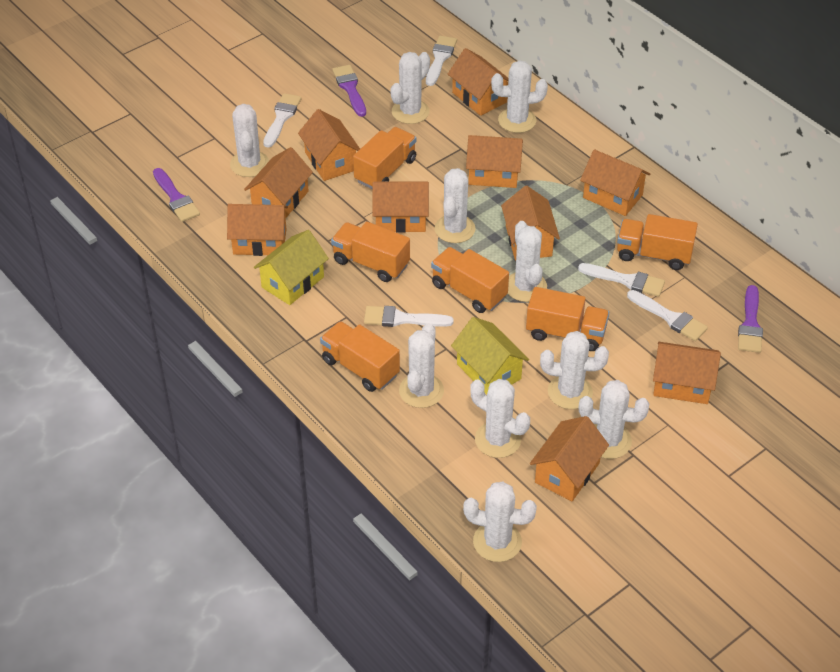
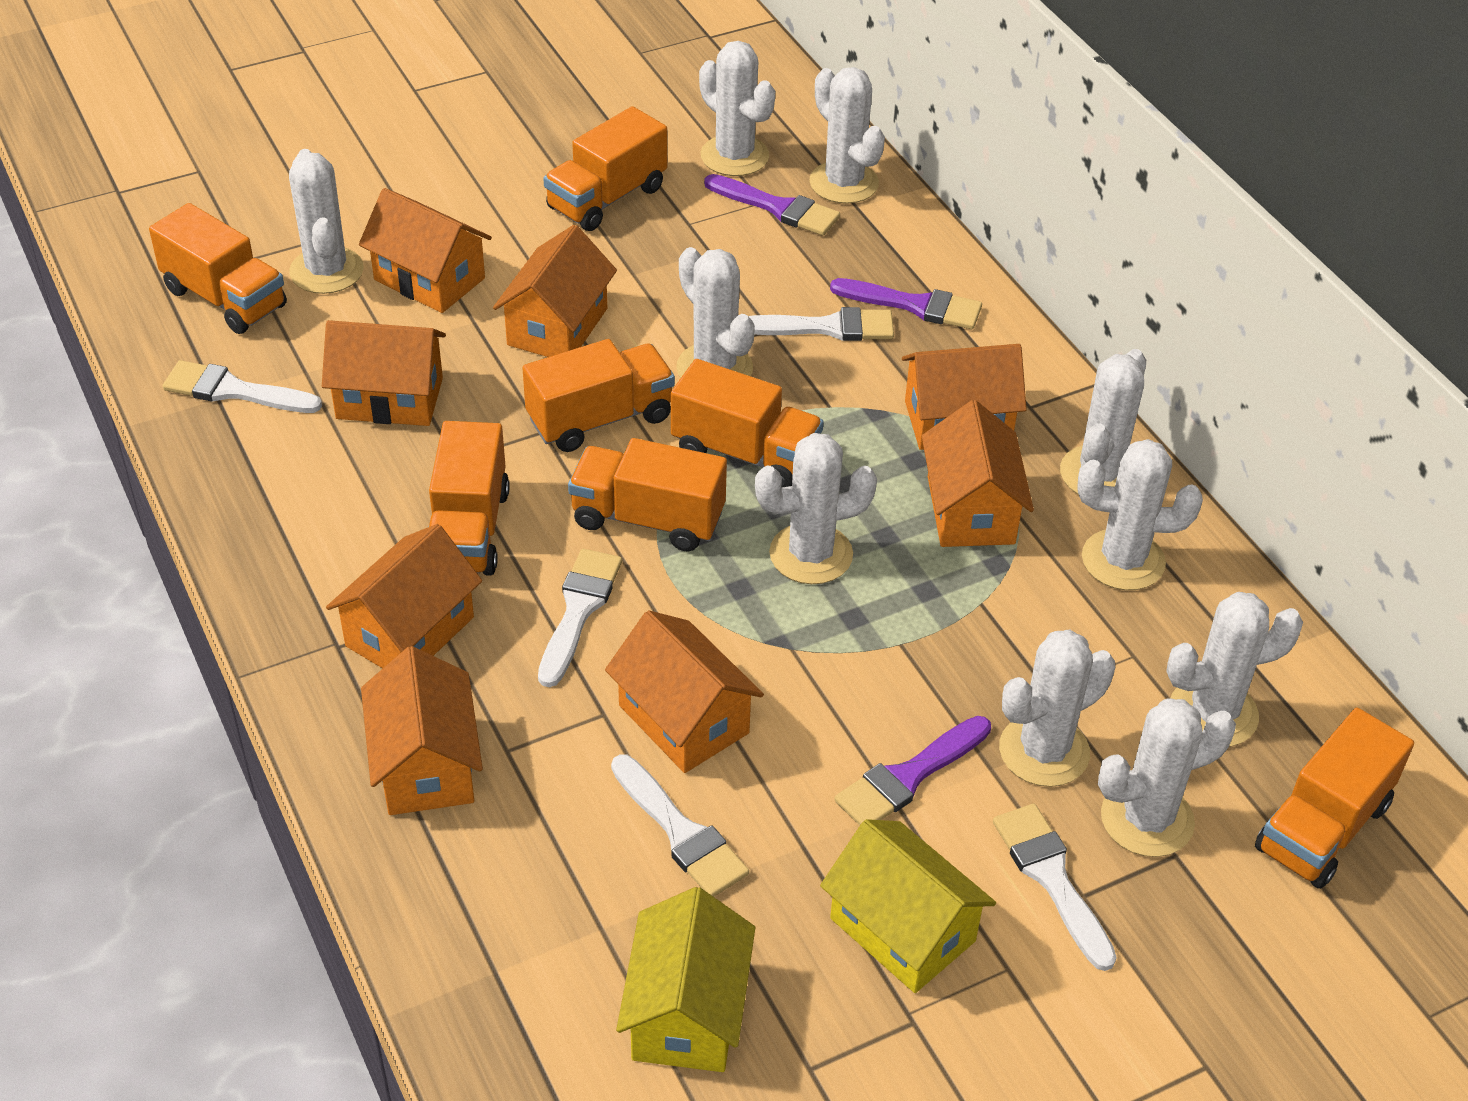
orange house: [227,204,288,256] [244,147,313,218] [298,109,360,181] [372,182,429,233] [448,48,509,116] [466,135,523,188] [501,186,560,260] [530,416,609,501] [580,149,650,216] [653,342,721,404] = 10 -> [322,320,446,426] [326,524,482,668] [359,188,492,313] [361,646,483,815] [493,225,617,357] [605,610,764,773] [902,344,1027,450] [922,400,1034,547] = 8
orange truck: [320,321,400,392] [331,221,410,282] [353,127,416,189] [431,247,509,313] [526,287,609,351] [617,214,698,270] = 6 -> [149,203,287,334] [429,421,510,576] [522,339,675,452] [543,106,667,231] [568,438,727,552] [671,359,824,487] [1255,708,1414,889] = 7

